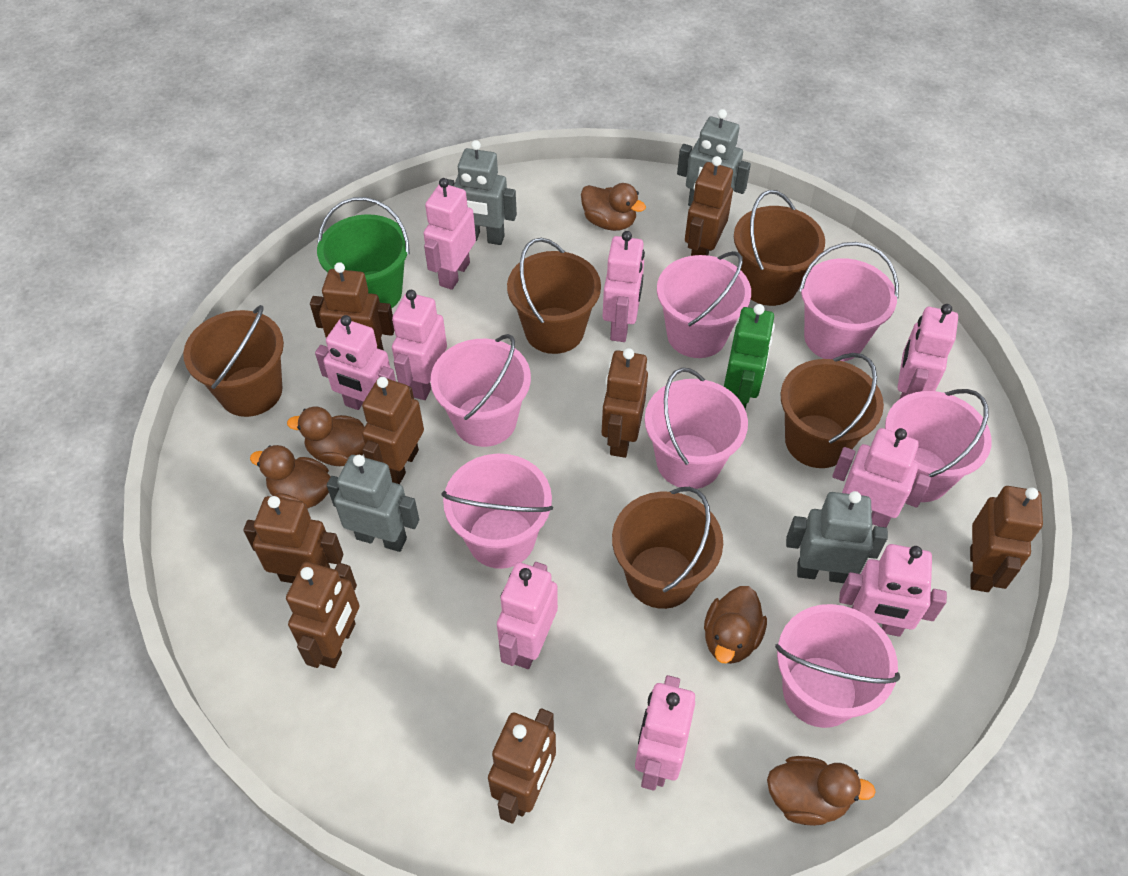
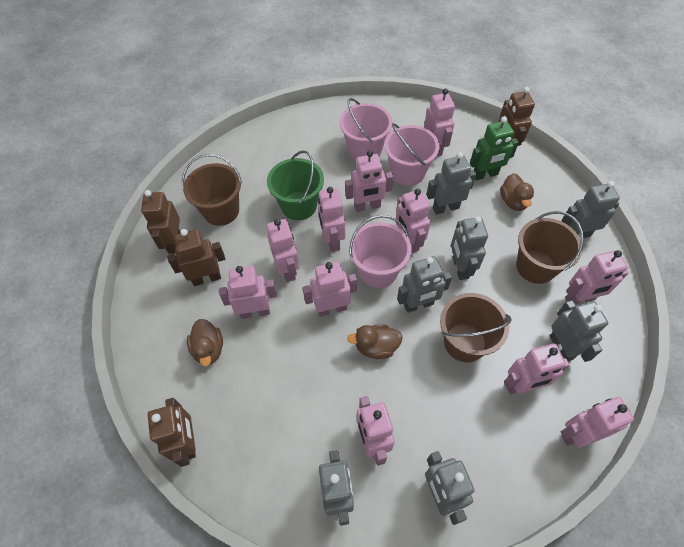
brown bucket: [183,305,284,417] [507,238,601,354] [612,487,723,609] [734,190,825,306] [780,353,884,468] = 5 -> [182,154,242,226] [440,293,511,362] [516,211,584,284] = 3
brown duck: [250,445,331,508] [287,406,365,466] [581,183,646,231] [704,586,767,664] [767,756,876,826] = 5 -> [187,319,223,366] [347,324,403,359] [500,173,534,211] = 3
brown robot: [243,496,343,583] [286,562,360,668] [310,262,394,350] [362,377,424,484] [488,708,556,824] [602,348,648,458] [685,156,733,256] [970,486,1043,592] = 8 -> [141,190,180,254] [148,398,196,467] [167,229,225,286] [499,87,535,146] = 4
grey robot: [327,455,419,552] [447,140,517,245] [677,109,751,206] [786,491,888,583] = 4 -> [319,450,354,526] [397,256,452,313] [425,451,475,525] [426,152,476,215] [451,217,488,280] [550,300,608,362] [561,181,620,238] = 7
pink bucket: [431,334,531,447] [442,454,553,569] [645,368,748,489] [657,251,751,358] [775,604,900,728] [799,242,899,361] [885,389,992,502] = 7 -> [340,98,393,160] [349,215,412,288] [384,123,439,186] = 3
pink robot: [315,315,396,410] [392,290,447,400] [424,178,476,290] [497,562,558,669] [603,231,645,342] [635,675,695,791] [832,428,931,527] [839,544,947,637] [898,304,958,399] = 9 -> [219,266,277,319] [266,219,299,282] [302,262,357,317] [318,187,345,252] [345,150,393,212] [357,396,395,466] [395,189,431,253] [424,89,455,157] [504,344,570,394] [561,397,634,448] [565,250,628,305] = 11

